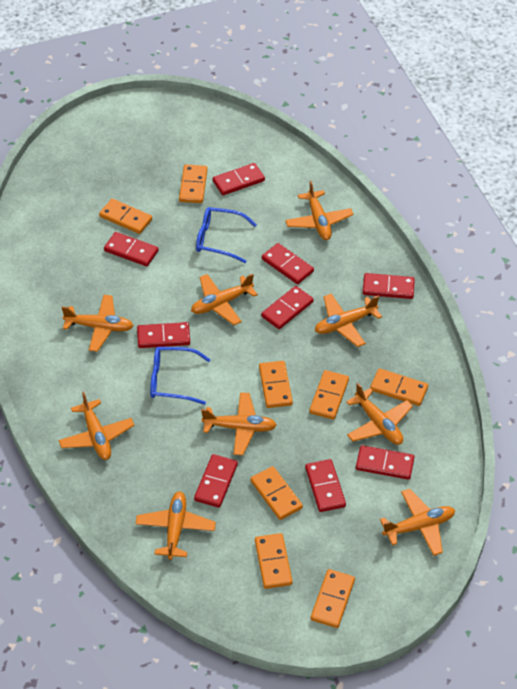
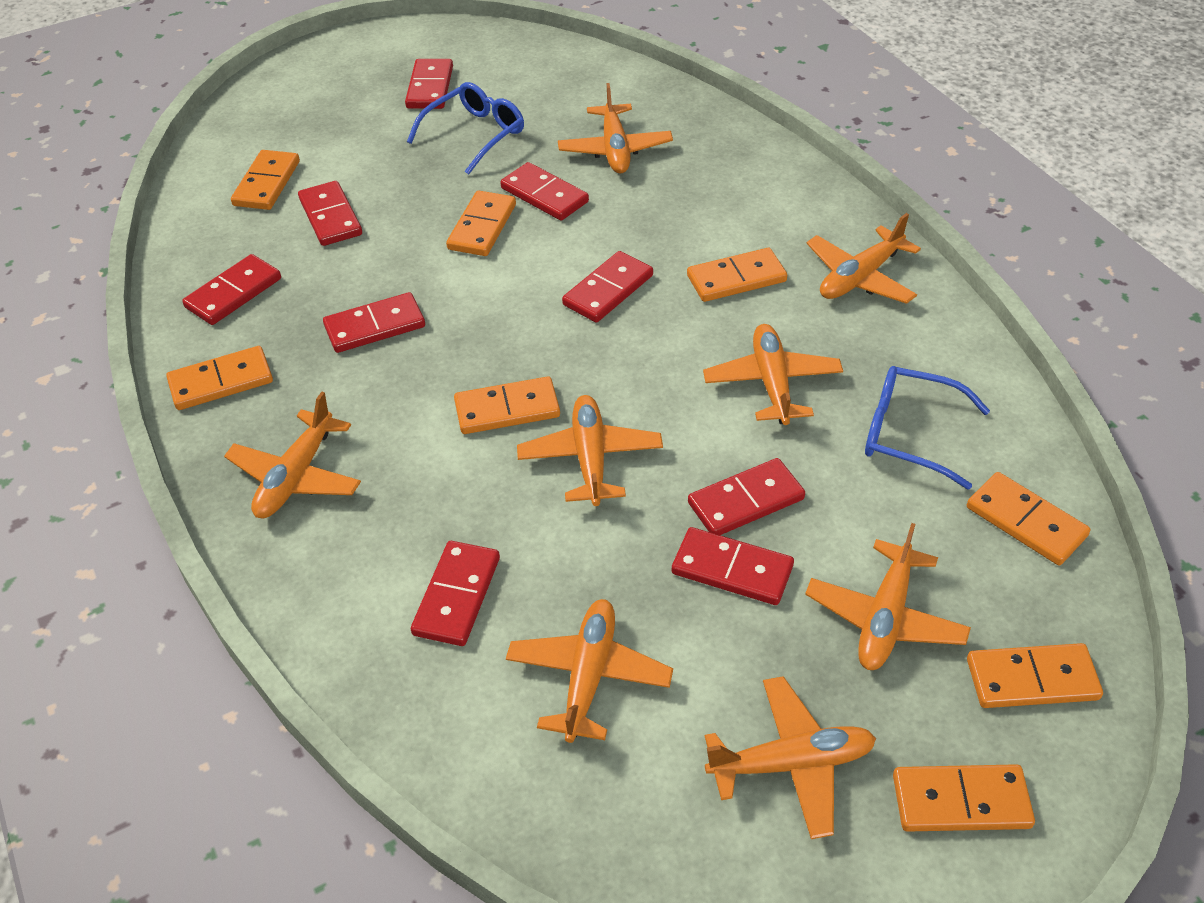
orange plane: [59,392,134,460] [62,295,133,352] [135,491,216,560] [191,274,258,325] [201,392,277,455] [285,181,353,240] [315,294,382,347] [346,383,413,445] [380,489,455,556] = 9 -> [224,392,361,518] [506,599,673,743] [517,395,663,506] [558,83,673,173] [703,324,843,425] [705,676,876,839] [805,523,971,670] [806,213,921,304] = 8

